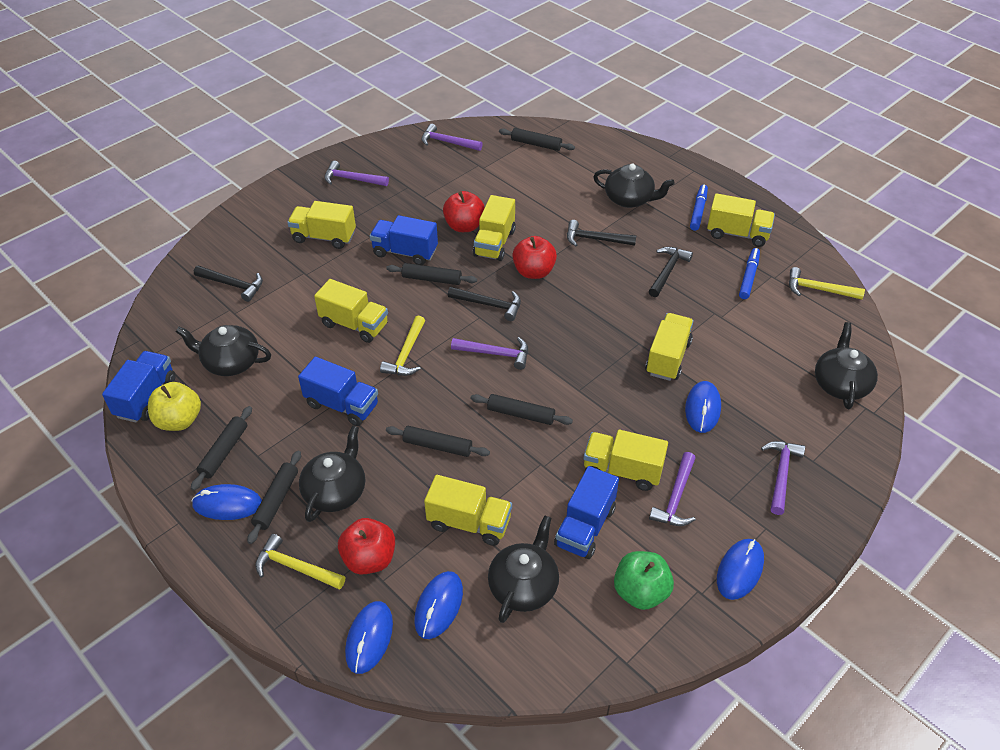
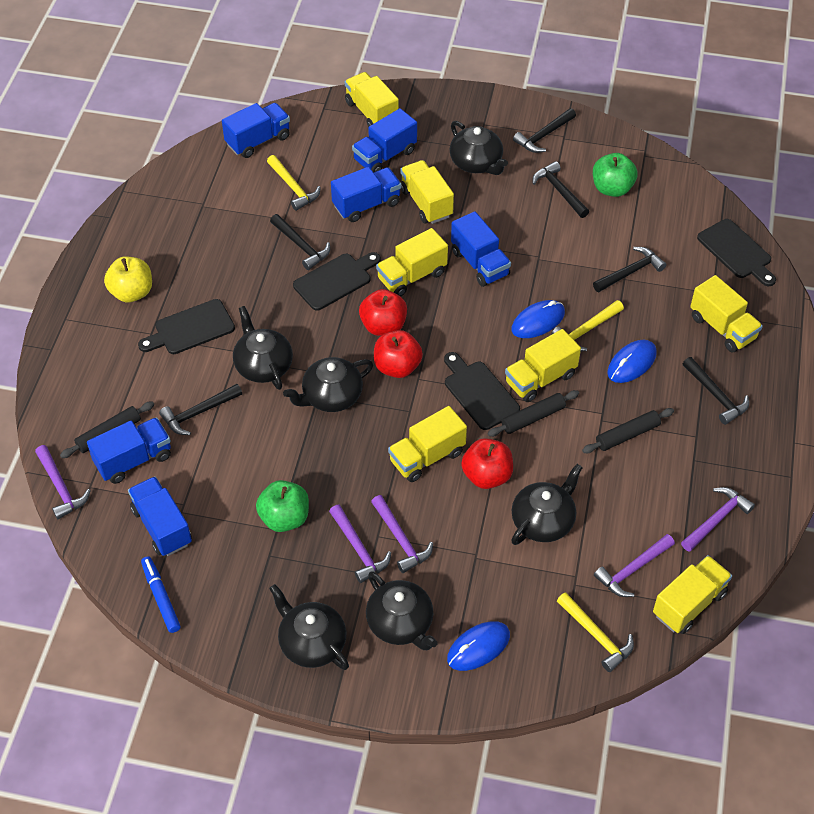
black cutting board: none = 0 -> [138,299,235,354] [293,252,381,311] [444,352,520,430] [697,219,776,286] = 4
black hammer: [194,266,263,302] [448,287,521,321] [567,220,636,246] [649,247,693,297] = 4 -> [159,384,242,435] [270,214,330,270] [513,108,576,153] [532,161,589,218] [593,247,666,292] [683,357,749,425] = 6
black rolling pin: [191,406,252,491] [247,451,301,544] [386,263,477,285] [386,426,490,457] [470,394,573,425] [499,128,575,151] = 6 -> [60,401,154,458] [488,390,579,437] [582,408,674,453] = 3
black teapot: [176,325,271,376] [299,425,365,522] [488,515,559,623] [593,163,675,208] [815,322,878,409] = 5 -> [233,306,293,390] [269,584,349,670] [283,357,373,412] [366,571,438,650] [450,121,508,175] [511,464,583,545] = 6
blue marker: [690,184,708,231] [739,248,760,299] = 2 -> [141,556,181,633] = 1
blue mouse: [192,484,262,520] [345,601,393,674] [414,571,463,639] [685,381,721,433] [717,539,764,600] = 5 -> [447,621,510,671] [511,300,565,338] [607,340,657,383] = 3
blue truck: [102,351,176,423] [298,357,378,426] [370,215,438,265] [554,466,619,559] = 4 -> [87,417,171,484] [128,476,192,556] [222,103,290,158] [331,167,401,222] [352,108,417,172] [451,211,511,287] = 6
green apple: [614,551,674,610] = 1 -> [256,480,309,532] [593,153,638,197] = 2

